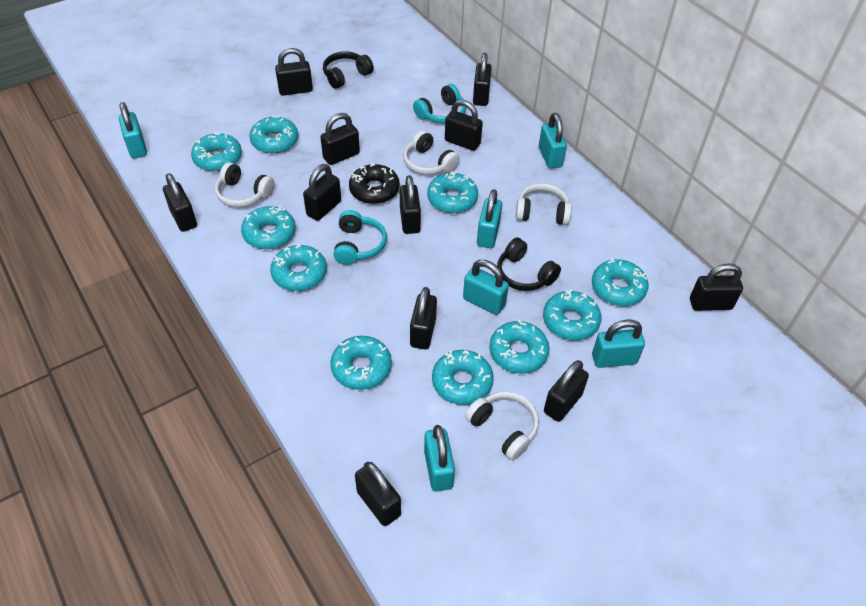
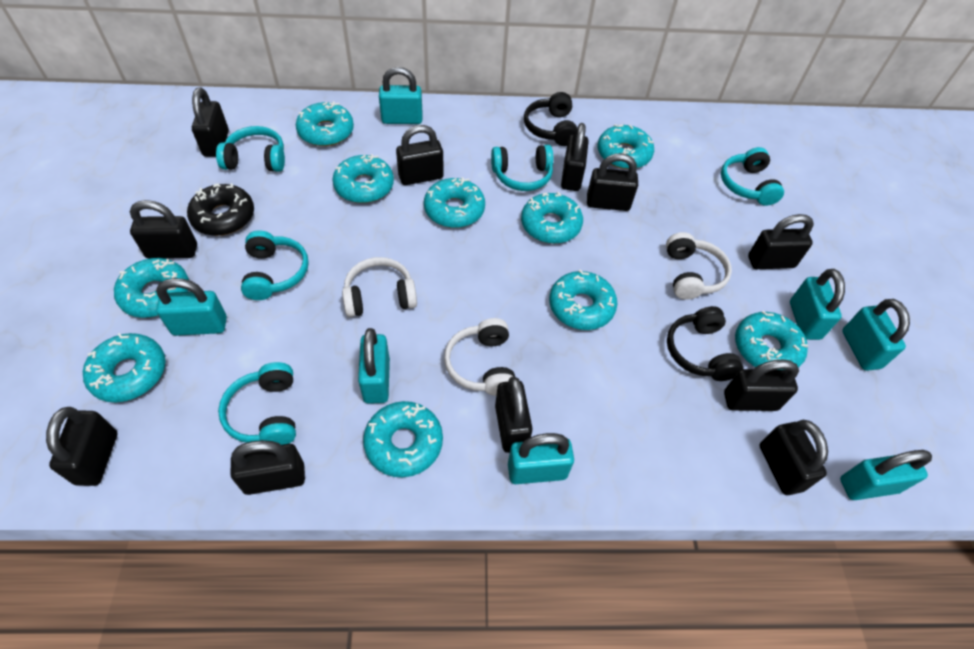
turquoise headphones: [334,210,387,265] [413,84,466,124] = 2 -> [216,126,285,172] [218,362,296,445] [241,230,309,300] [491,145,553,191] [721,147,784,206] = 5
turquoise padlock: [119,102,147,158] [424,425,455,492] [463,260,509,315] [477,189,502,248] [539,113,567,169] [592,319,645,368] = 6 -> [156,278,227,336] [358,328,390,404] [379,67,423,124] [508,433,574,484] [790,269,845,340] [840,450,932,500] [842,299,910,371] = 7
white headphones: [215,162,275,207] [403,130,460,175] [465,392,539,460] [516,183,572,225] = 4 -> [342,257,417,317] [444,318,515,396] [666,232,732,300] = 3

